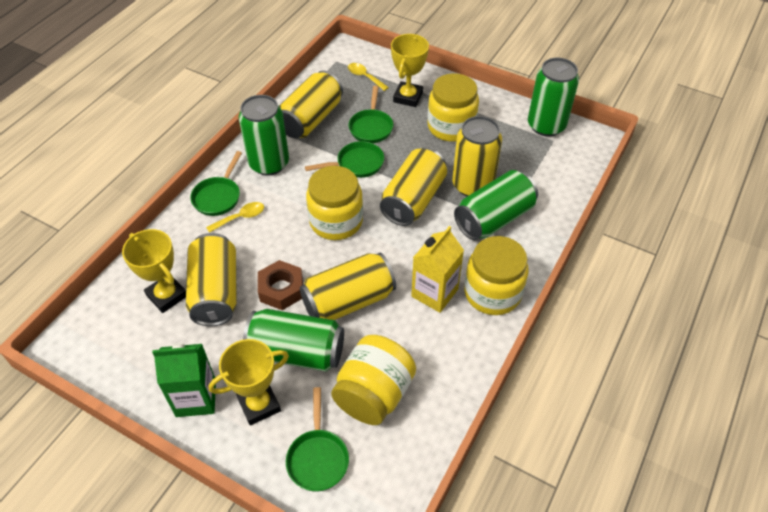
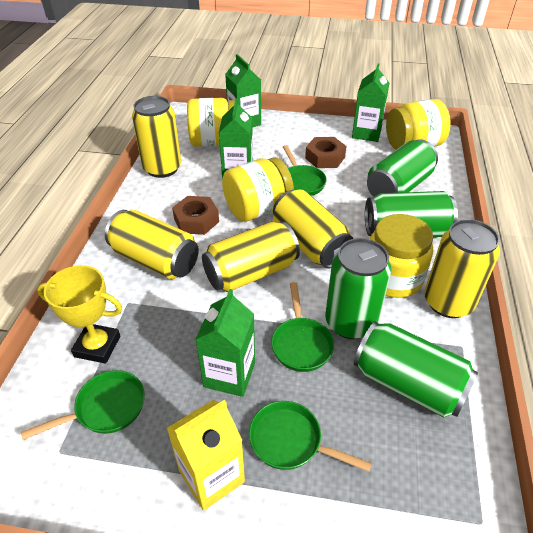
brown nut: [258,260,303,310] = 1 -> [172,196,219,235] [305,137,346,168] = 2
green carton: [152,343,216,417] = 1 -> [195,289,255,397] [219,99,253,178] [225,54,261,128] [352,64,389,142] = 4
yellow spoon: [206,202,264,233] [348,63,389,91] = 2 -> none = 0
yellow trophy: [122,229,186,313] [209,339,289,425] [391,34,429,107] = 3 -> [37,265,122,364] = 1

